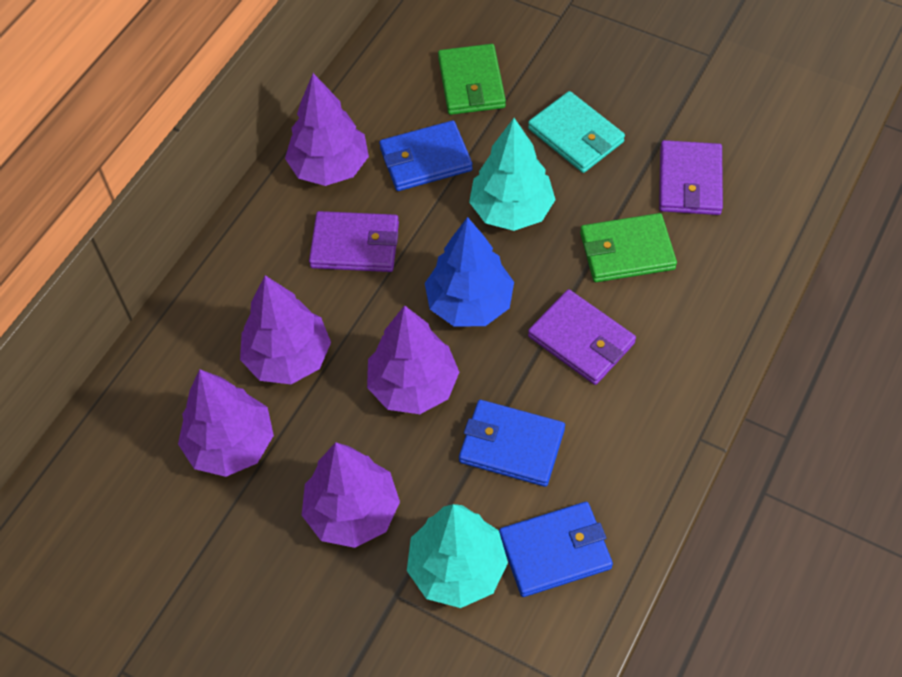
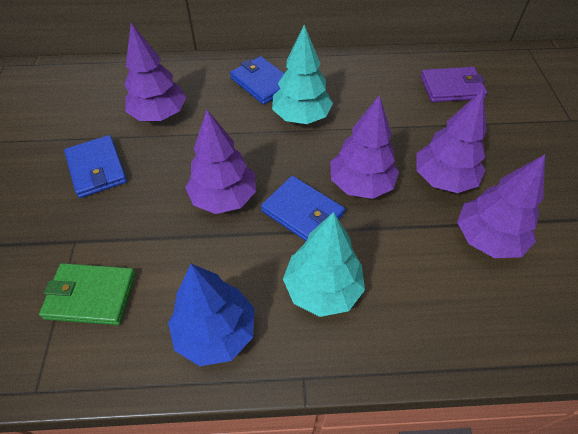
green wallet: [438,44,506,115] [580,213,677,282] = 2 -> [39,263,136,325] = 1
purple wallet: [309,211,399,272] [528,289,636,385] [659,140,723,215] = 3 -> [421,67,487,102] = 1
turquoise wallet: [528,91,625,173] = 1 -> none = 0

